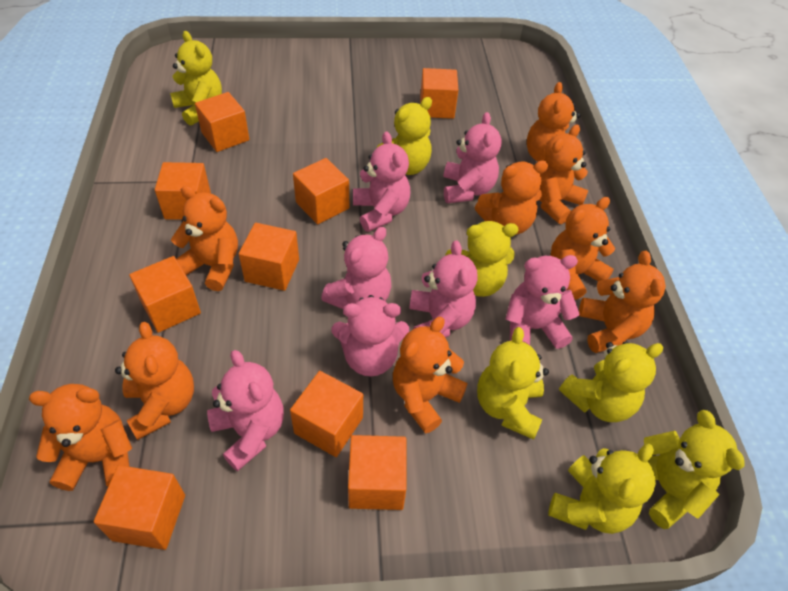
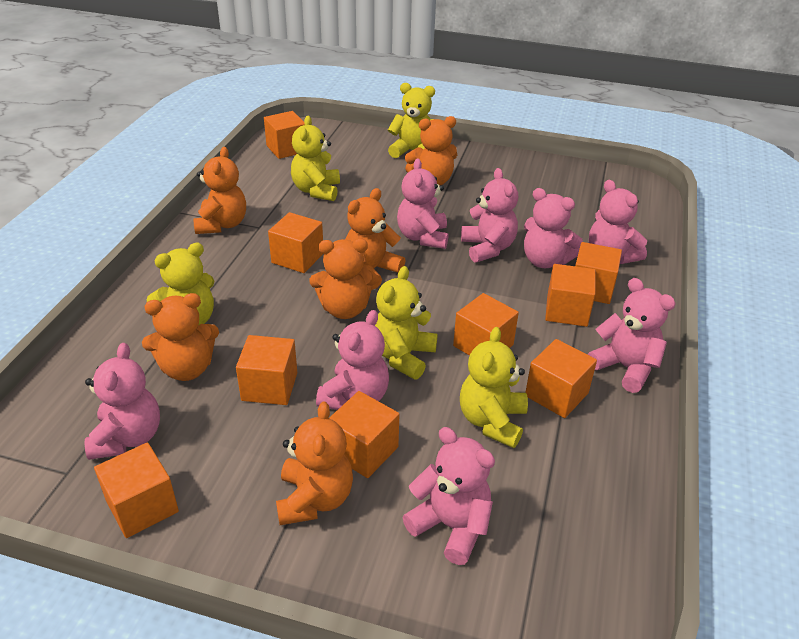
orange teddy bear: [29,384,132,491] [115,322,194,440] [171,186,238,291] [393,317,467,434] [475,161,548,235] [527,82,581,161] [539,124,589,224] [551,197,616,300] [579,251,666,353] = 9 -> [142,293,219,381] [193,147,246,234] [276,402,353,525] [310,239,378,319] [345,188,405,290] [405,116,457,185] = 6
pink teddy bear: [207,350,284,472] [321,226,391,309] [332,295,409,376] [353,131,411,232] [409,240,478,338] [443,112,501,203] [505,255,580,349] = 7 -> [85,343,160,460] [316,310,389,410] [397,158,448,249] [403,427,495,565] [461,168,518,263] [524,188,583,268] [587,278,676,393] [589,180,647,264] = 8
yellow teddy bear: [170,31,222,126] [377,97,432,175] [445,221,519,297] [477,327,549,440] [548,443,656,534] [559,341,663,422] [644,410,745,529] = 7 -> [147,242,214,325] [291,116,340,201] [375,266,438,380] [388,83,435,158] [460,327,528,448] = 5

